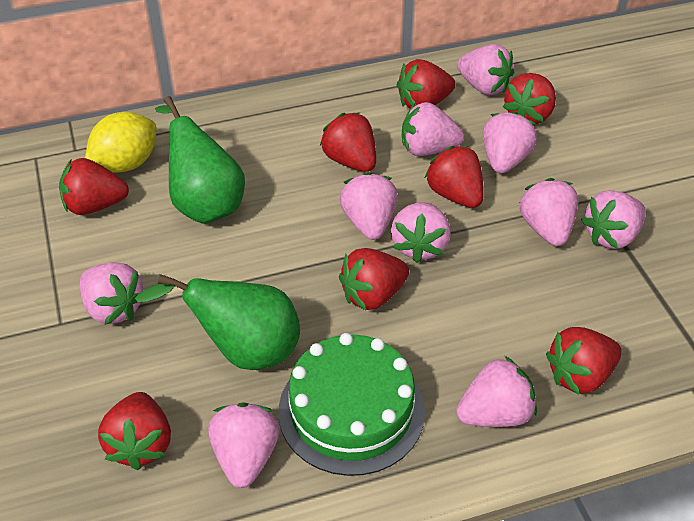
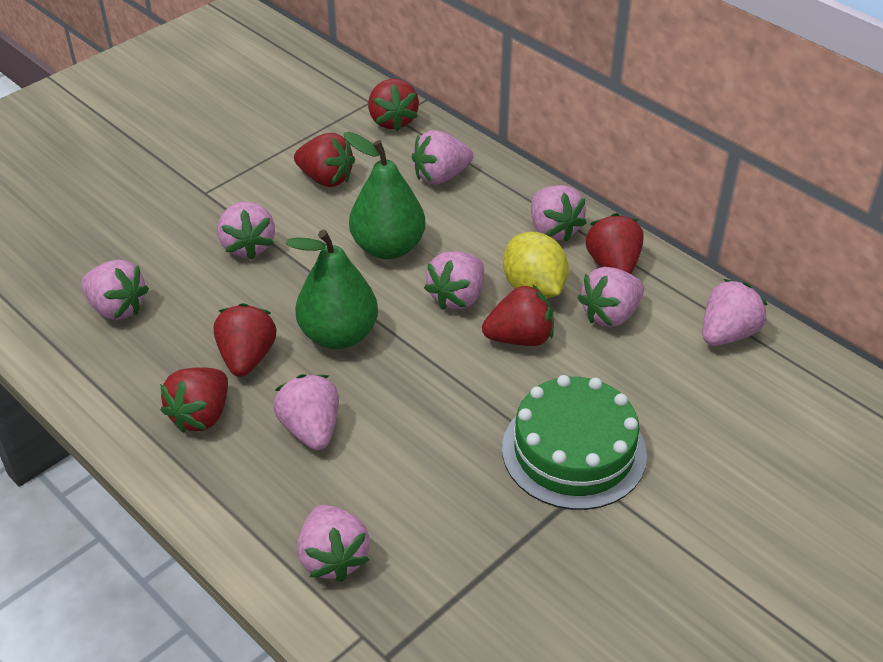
pink strawberry: [80,262,143,325] [208,402,280,488] [340,172,398,240] [391,202,451,263] [402,102,464,156] [456,356,537,427] [457,44,514,95] [483,111,537,173] [520,178,578,246] [581,190,646,249] = 10 -> [81,260,149,320] [217,202,275,260] [273,374,339,450] [297,505,370,582] [412,130,473,185] [424,251,484,310] [531,185,587,242] [577,267,644,327] [702,279,767,346] = 9
red strawberry: [59,158,129,215] [98,392,171,470] [320,112,376,172] [339,248,409,310] [397,59,455,108] [425,146,484,208] [503,73,556,124] [546,327,622,395] = 8 -> [160,367,228,433] [214,303,277,377] [294,133,355,187] [368,79,419,131] [482,284,554,346] [586,213,644,274] = 6

